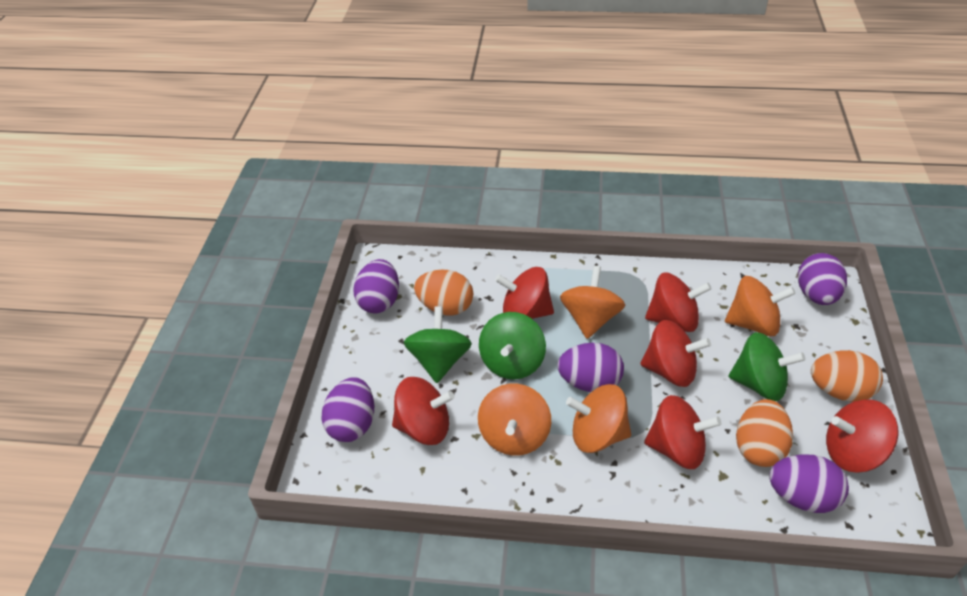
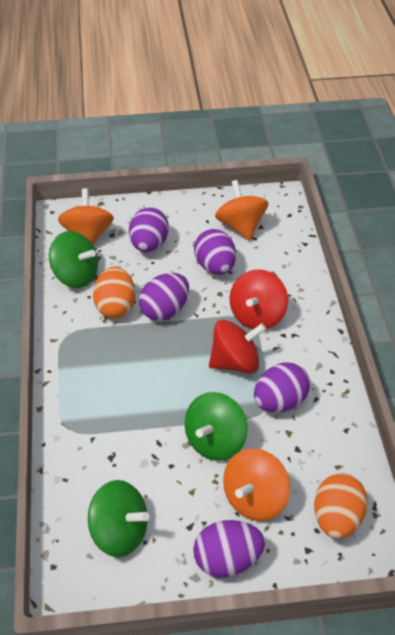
orange egg: [414,270,473,316] [736,399,793,467] [811,350,883,402] = 3 -> [93,267,136,319] [314,473,368,539] = 2
orange spinning top: [478,383,551,455] [560,266,625,339] [566,384,631,453] [725,276,796,336] = 4 -> [58,188,114,245] [215,180,268,241] [223,448,290,521] = 3
red spinning top: [392,377,454,445] [495,267,554,319] [640,320,711,387] [644,395,721,469] [645,273,712,332] [826,399,898,473] = 6 -> [209,320,266,374] [230,270,288,329] = 2

